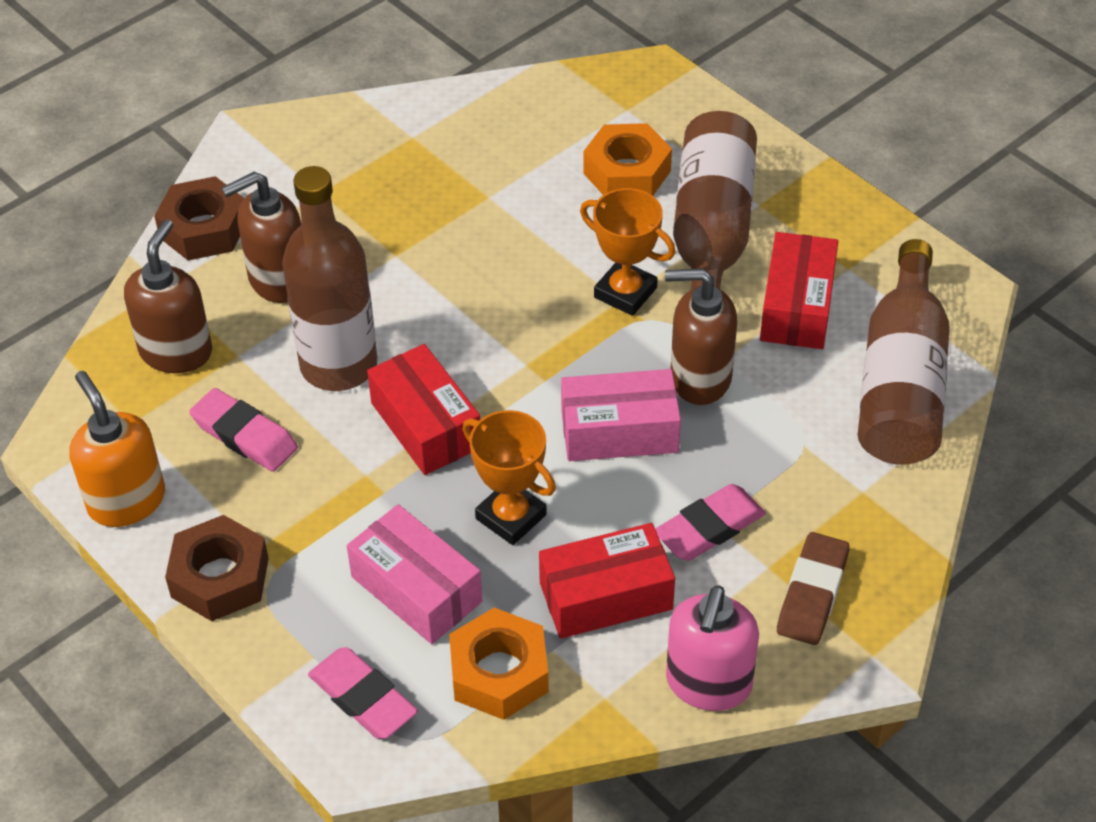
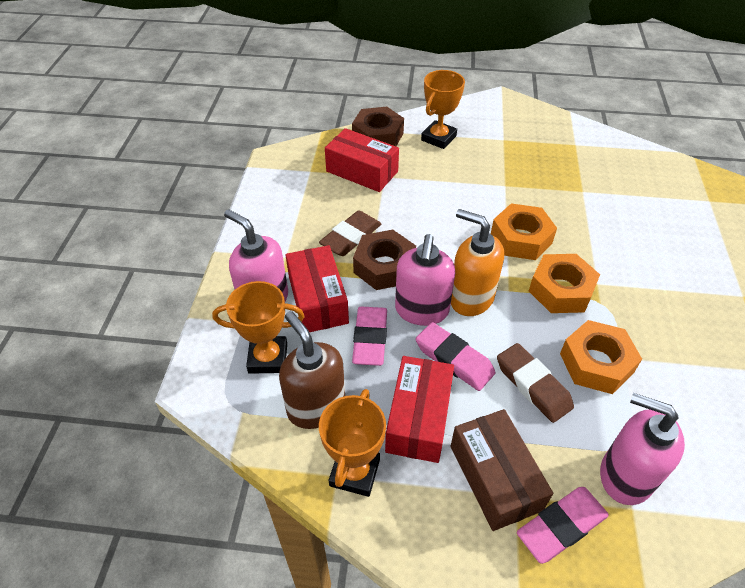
brown bottle: [282,166,377,391] [673,111,757,289] [858,239,950,465] = 3 -> none = 0
brown box: none = 0 -> [451,409,553,531] = 1
brown eraser: [777,532,850,645] = 1 -> [319,210,381,256] [497,343,574,423] = 2
brown soap dispenser: [124,219,212,373] [221,172,301,303] [665,268,737,405] = 3 -> [279,311,345,429] = 1
orange nut: [449,608,549,720] [583,123,672,196] = 2 -> [491,203,557,260] [529,254,600,313] [560,320,642,394] = 3
orange trophy: [462,410,556,545] [580,188,676,316] = 2 -> [212,281,304,374] [319,389,386,497] [421,70,465,149] = 3
pink box: [347,504,482,644] [561,369,681,461] = 2 -> none = 0
pink soap dispenser: [666,585,759,711] = 1 -> [224,209,288,301] [395,234,455,326] [600,393,685,505] = 3

